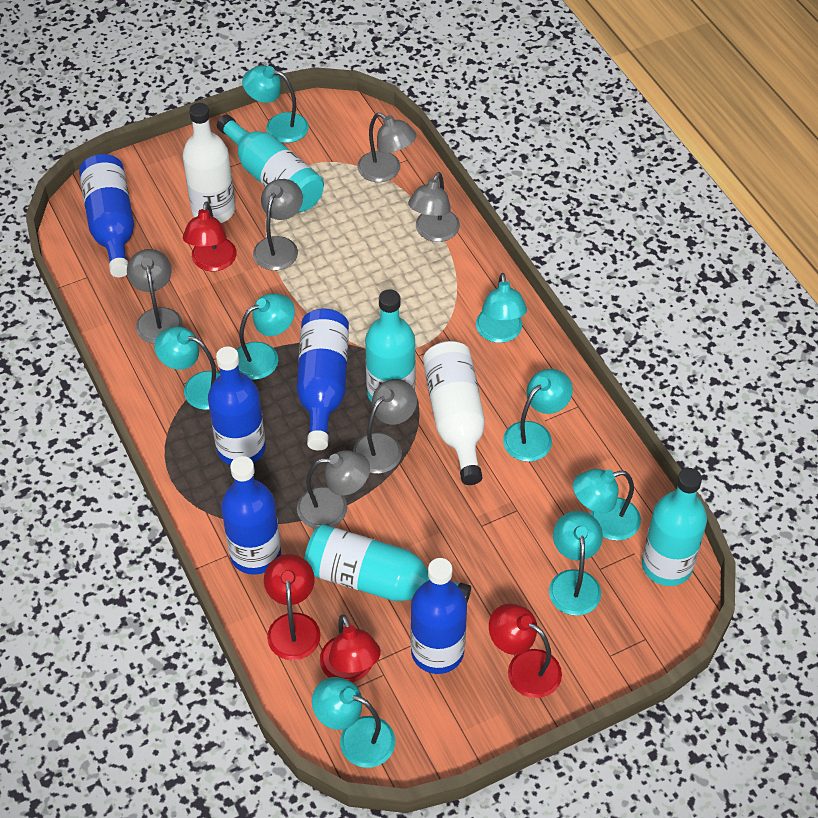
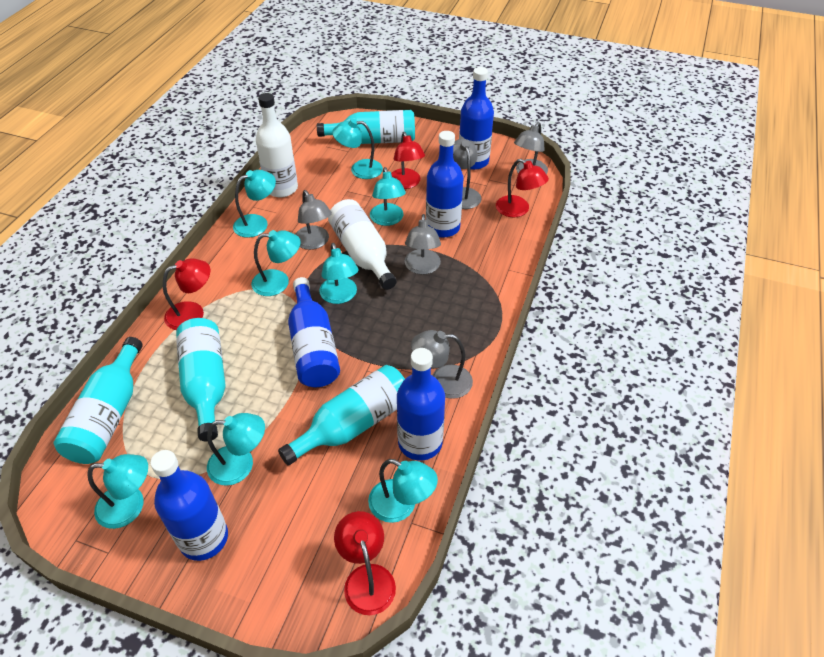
grey lamp: [127,249,183,344] [253,179,303,271] [297,450,370,529] [353,379,417,474] [357,113,416,182] [408,172,460,242] = 6 -> [295,190,332,250] [405,214,441,275] [411,330,473,399] [453,139,482,209] [514,122,548,174] = 5

